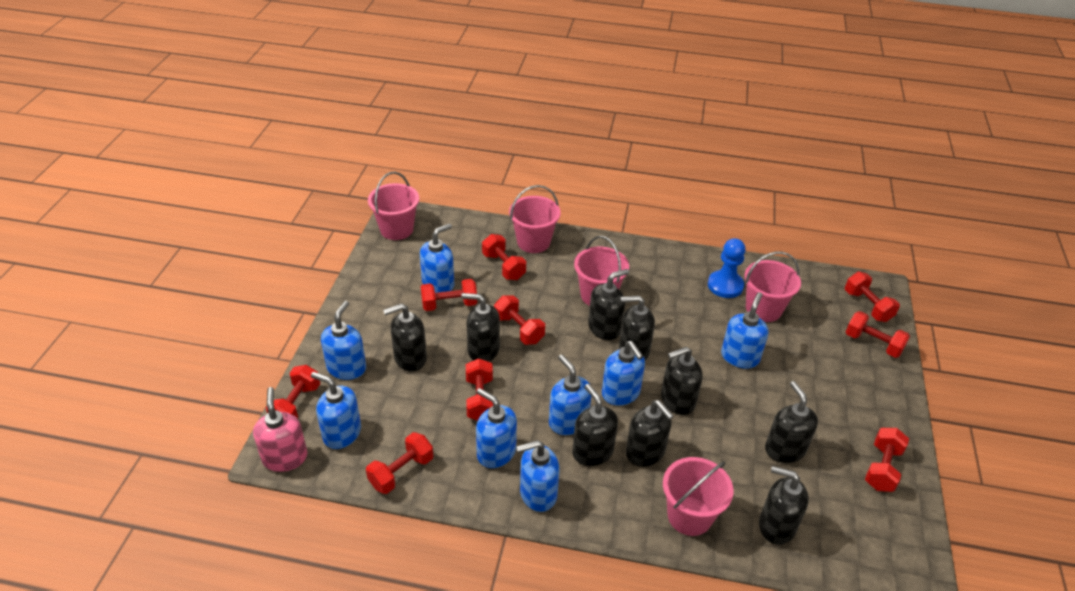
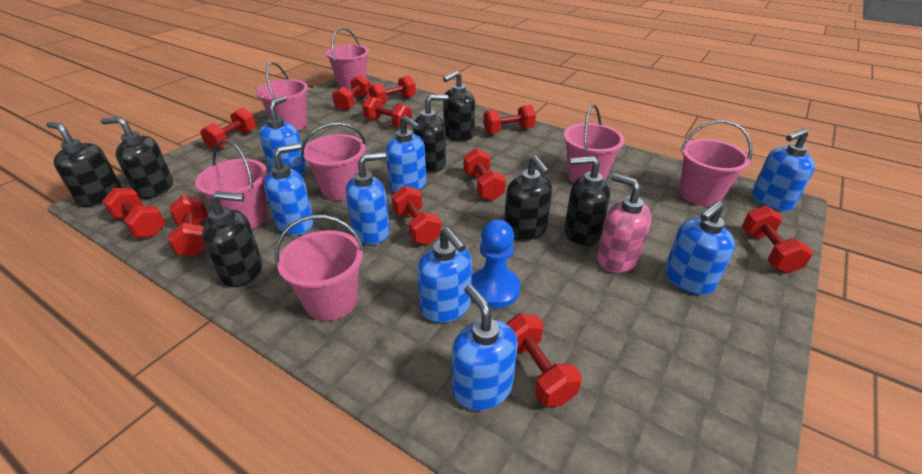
black soap dispenser: [383,303,427,372] [461,293,500,362] [572,384,618,466] [588,269,629,340] [619,295,655,360] [626,400,674,467] [661,347,703,415] [759,466,809,545] [765,381,818,463] = 9 -> [46,122,121,207] [100,117,173,199] [202,191,262,287] [413,95,448,172] [443,71,475,141] [504,156,552,241] [564,156,610,246] = 7
pink bucket: [368,172,419,240] [509,185,561,253] [574,236,629,306] [663,457,733,536] [745,251,801,322] = 5 -> [195,140,268,229] [256,62,308,131] [275,215,365,321] [301,123,366,201] [326,28,369,90] [564,104,625,183] [679,120,752,206] = 7
red dumbbell: [266,365,320,419] [366,432,434,494] [421,279,477,311] [466,358,493,421] [482,234,526,280] [494,295,545,345] [845,272,900,322] [846,311,910,358] [865,428,909,492] = 9 -> [102,188,166,238] [168,195,208,257] [200,108,256,150] [332,74,371,111] [362,96,412,127] [369,75,416,104] [392,186,441,245] [463,148,506,201] [483,105,536,134] [506,314,582,407] [742,206,813,273] = 11

